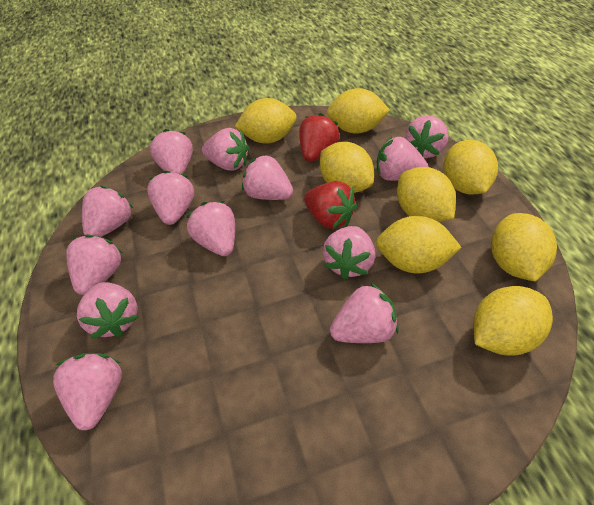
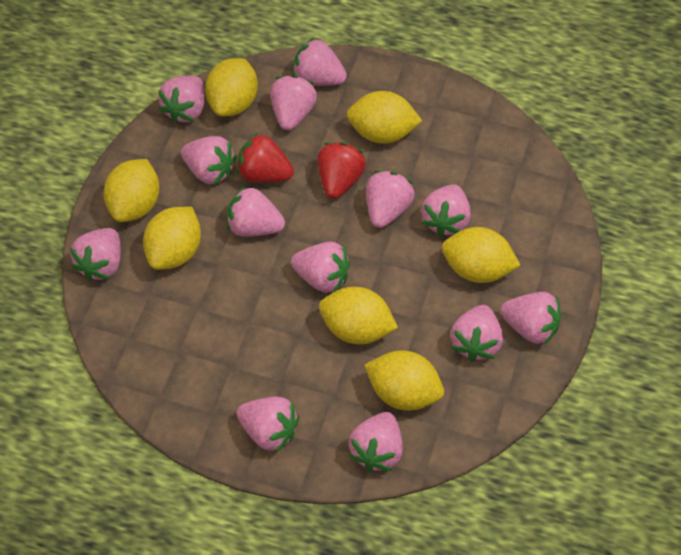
yellow lemon: [235,98,297,144] [320,142,374,193] [327,88,390,134] [376,216,462,273] [397,167,456,222] [443,140,498,195] [473,286,553,356] [491,213,557,282] = 8 -> [104,159,160,222] [143,207,201,270] [205,58,258,117] [319,287,398,344] [347,91,422,144] [364,351,444,411] [442,227,521,283] = 7

